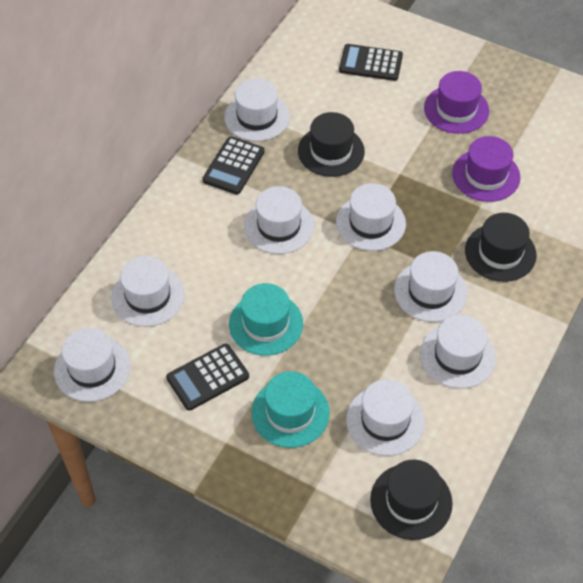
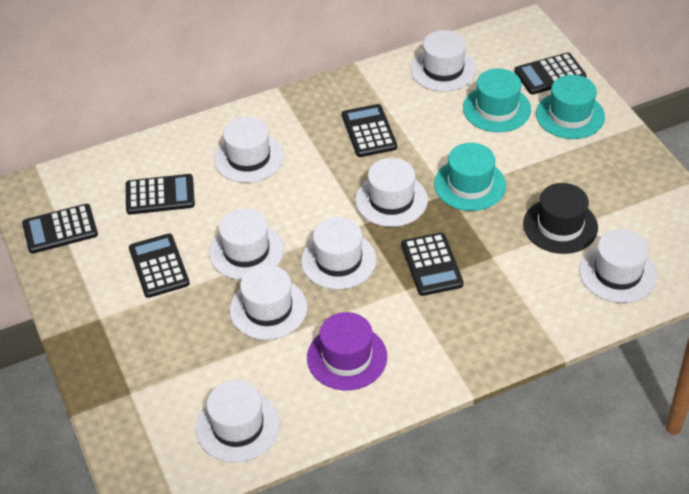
black calculator: [166,344,249,411] [203,137,264,194] [339,44,403,81] = 3 -> [22,204,98,254] [126,174,195,215] [129,233,190,298] [342,104,397,157] [401,233,464,296] [514,52,587,95] = 6
black hat: [298,112,365,177] [370,459,453,540] [465,213,537,282] = 3 -> [523,183,598,254] = 1
purple hat: [424,71,489,134] [452,136,521,202] = 2 -> [307,312,387,390] = 1
turquoise hat: [229,283,303,356] [252,371,330,448] = 2 -> [434,143,506,211] [463,68,531,132] [536,75,605,139] = 3

